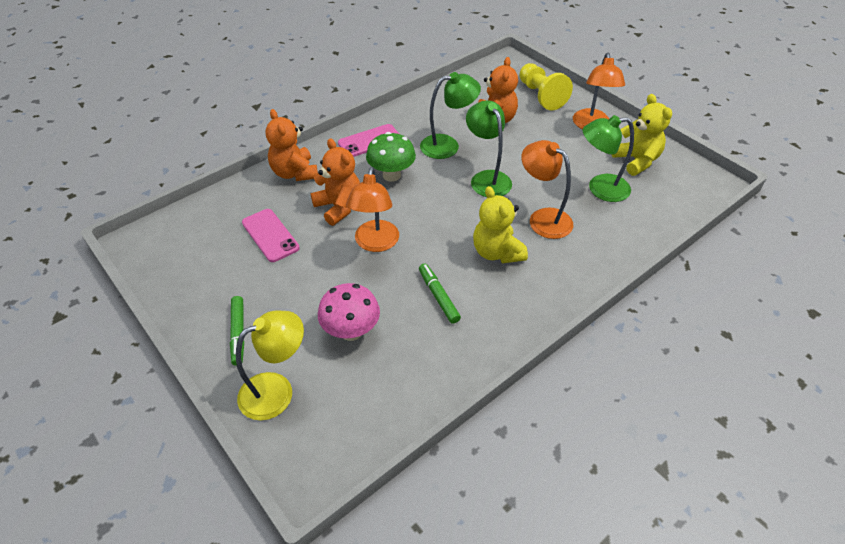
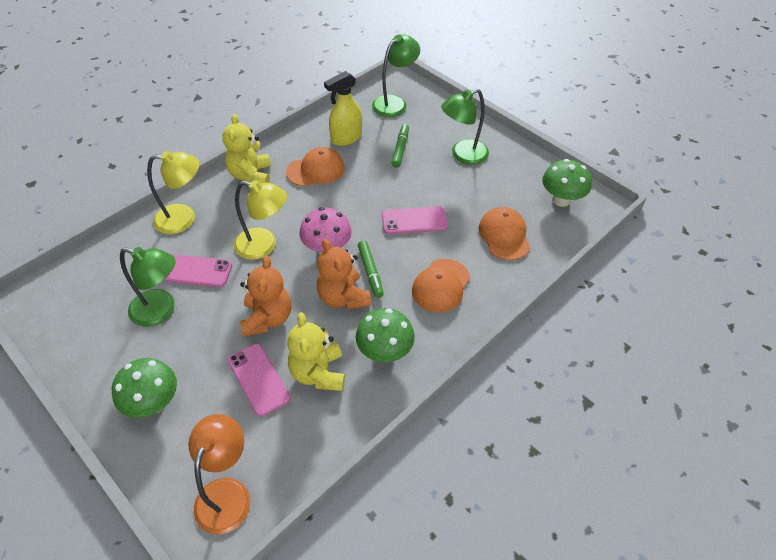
green mushroom: [366,132,416,182] = 1 -> [112,358,177,418] [356,308,415,362] [542,159,592,207] = 3
orange cap: none = 0 -> [286,147,345,186] [412,259,470,313] [478,207,530,260] = 3
orange lamp: [346,167,399,252] [521,140,573,239] [573,53,625,129] = 3 -> [188,414,250,534] = 1
orange teddy bear: [265,109,318,181] [310,138,360,226] [478,57,518,123] = 3 -> [240,256,291,337] [317,239,372,310] = 2
pink phone: [242,209,300,262] [338,124,399,157] = 2 -> [163,254,232,287] [228,343,291,416] [382,207,448,234] = 3
yellow lamp: [236,310,304,421] = 1 -> [147,151,199,234] [234,180,287,260] = 2
yellow pawn: [519,63,573,110] = 1 -> none = 0
yellow spray bottle: none = 0 -> [324,71,362,146] = 1

